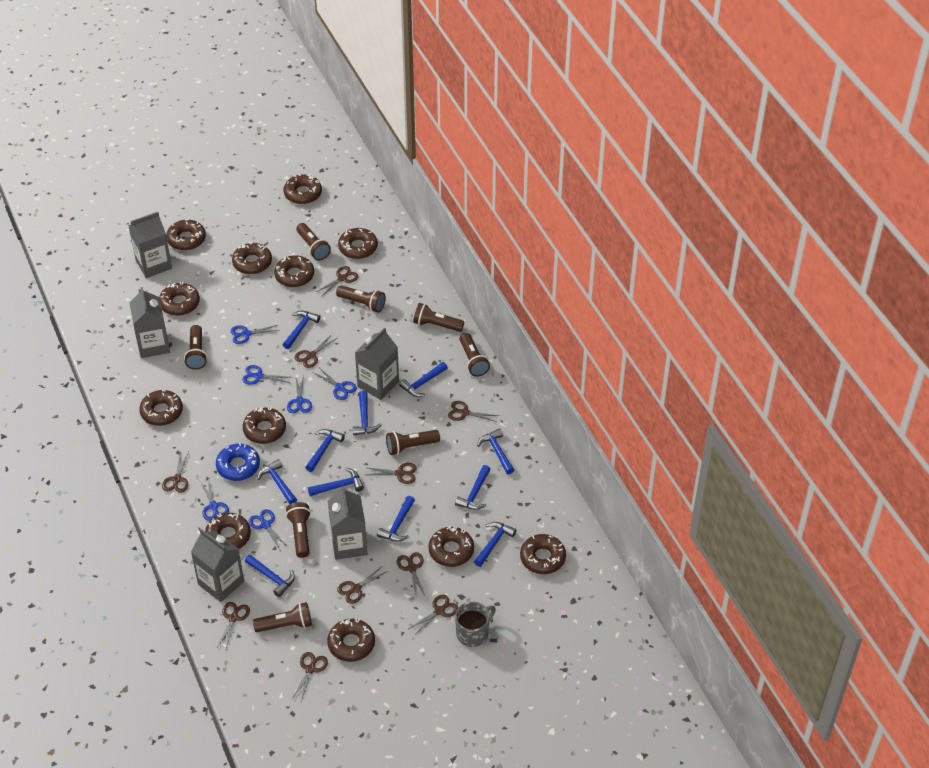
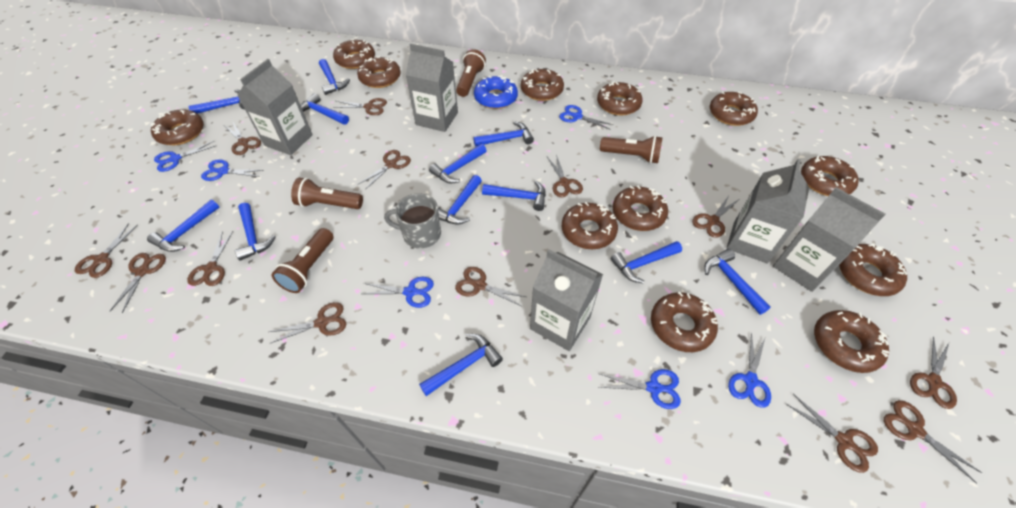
blue hammer: [245,555,295,597] [257,459,297,504] [283,311,321,349] [305,429,345,472] [308,468,364,496] [353,391,381,435] [377,496,415,542] [399,362,448,397] [455,465,491,510] [474,522,517,567] [477,428,514,474] = 11 -> [147,199,220,252] [189,90,244,114] [235,203,276,261] [301,93,349,125] [319,59,350,95] [419,334,503,396] [429,144,487,183] [438,175,482,225] [473,121,534,147] [482,181,546,211] [611,241,682,283] [704,249,771,315] = 12
brown flashlight: [184,325,207,370] [253,602,312,632] [286,502,311,558] [296,223,331,260] [336,285,386,312] [386,430,440,455] [413,303,464,332] [459,333,490,376] = 8 -> [272,228,334,293] [291,178,363,209] [456,49,486,97] [600,136,663,164] = 4
brown scissors: [162,452,189,493] [217,602,250,649] [292,652,328,701] [295,334,337,368] [316,266,358,297] [337,566,388,604] [365,463,417,484] [397,552,425,596] [409,595,458,636] [448,401,499,422] = 10 -> [75,223,138,278] [109,253,166,313] [187,231,233,286] [225,122,261,155] [269,302,346,344] [333,98,387,115] [359,150,411,190] [455,267,526,306] [547,154,583,197] [692,194,738,238] [786,394,878,473] [884,400,982,484] [910,336,957,409] = 13

